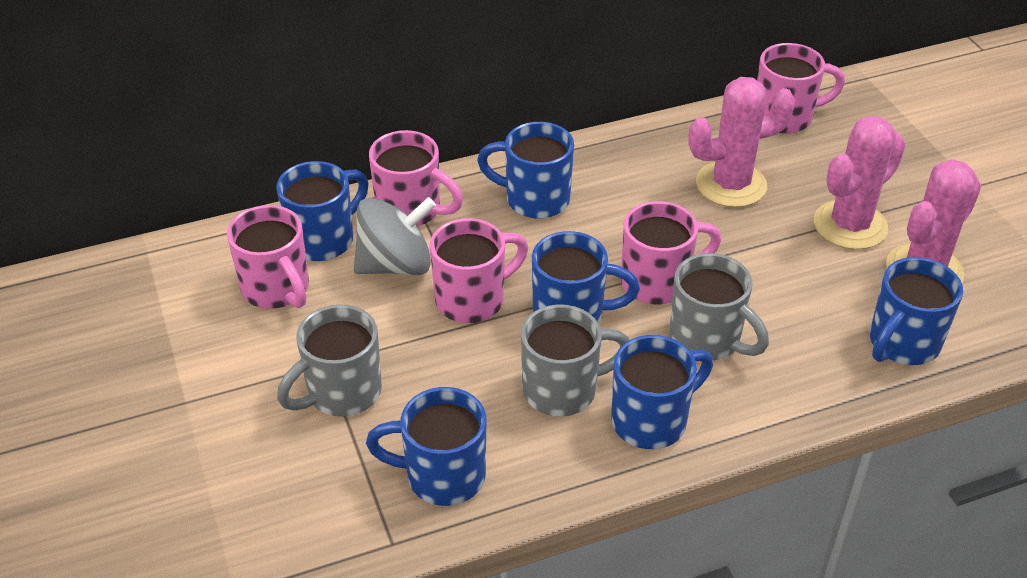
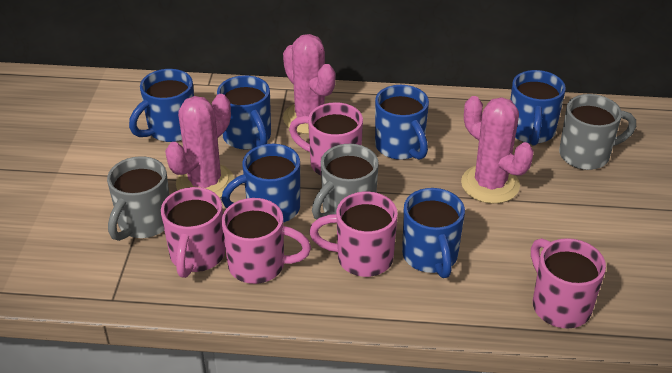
grey spinning top: [354,197,436,275] = 1 -> none = 0

